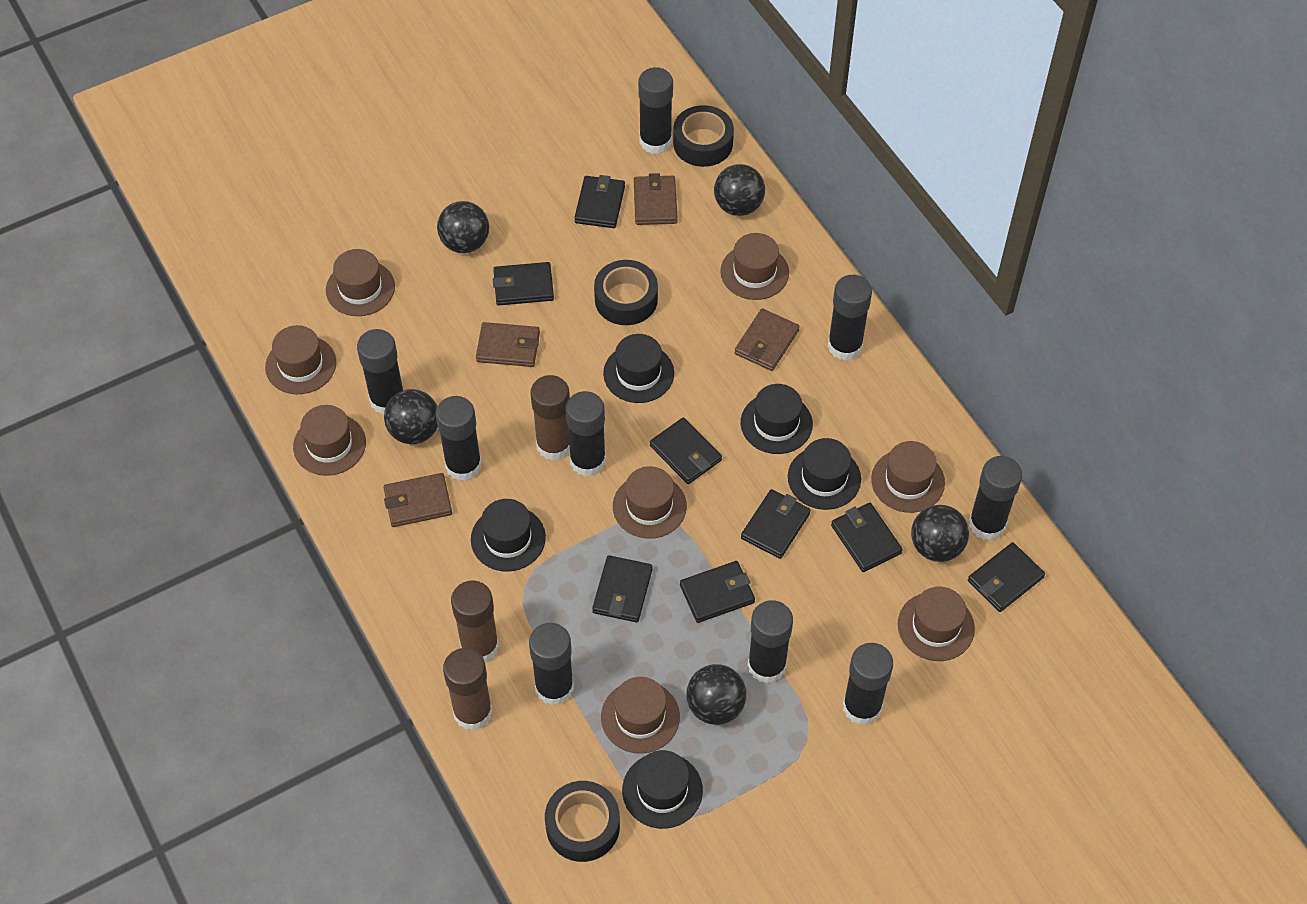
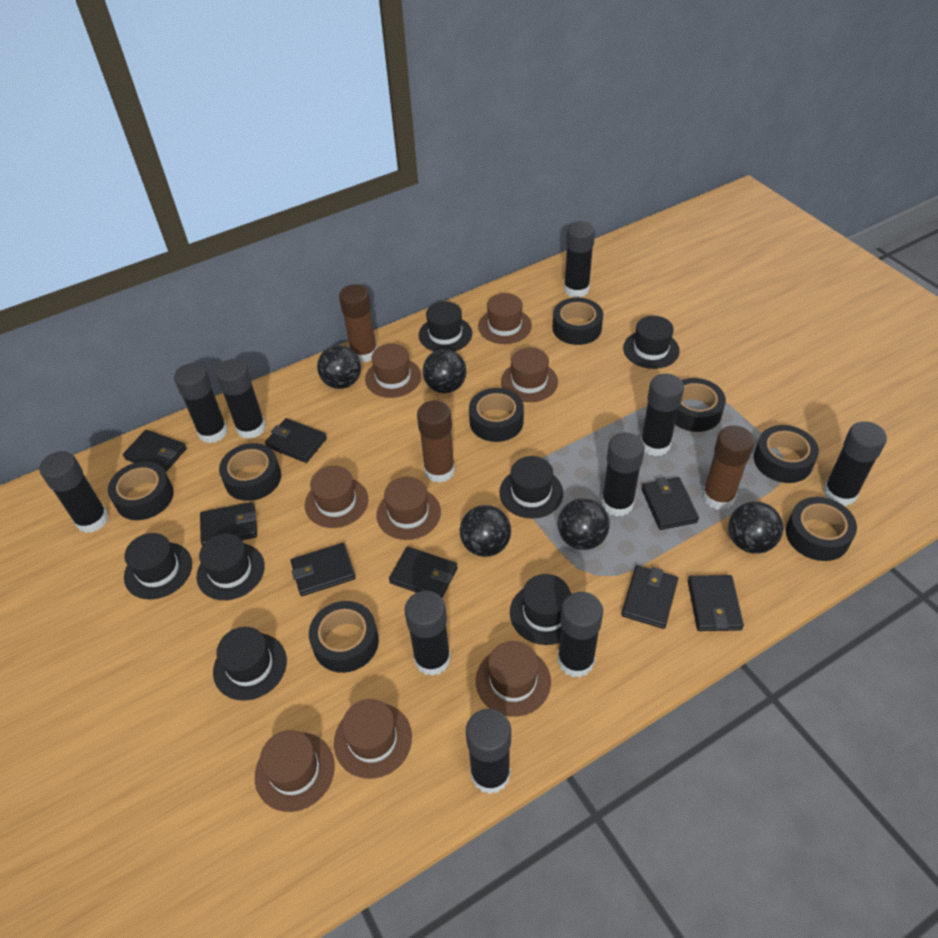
black glue stick: [357,329,404,414] [436,396,482,481] [529,623,574,705] [566,391,606,476] [638,67,673,154] [748,600,793,683] [828,275,872,361] [843,643,893,725] [969,456,1022,540] = 9 -> [39,451,109,533] [174,363,228,443] [215,359,266,439] [404,591,451,676] [466,709,511,794] [558,592,603,677] [564,221,595,298] [601,432,645,517] [641,374,684,456] [823,421,887,506] = 10
black hat: [471,499,546,571] [603,334,674,403] [622,750,703,829] [741,384,813,454] [788,438,861,510] = 5 -> [124,533,192,599] [196,534,265,600] [213,627,287,701] [419,301,472,352] [499,456,563,518] [510,574,572,645] [623,316,680,369] = 7
black tape: [545,781,620,862] [594,260,658,325] [673,105,734,167] = 3 -> [108,461,174,520] [219,443,281,501] [309,601,379,673] [469,388,524,442] [552,298,603,345] [675,378,726,432] [754,425,819,483] [786,497,857,561] = 8
brown wallet: [383,473,452,527] [476,322,540,367] [634,173,678,225] [735,308,799,371] = 4 -> none = 0

